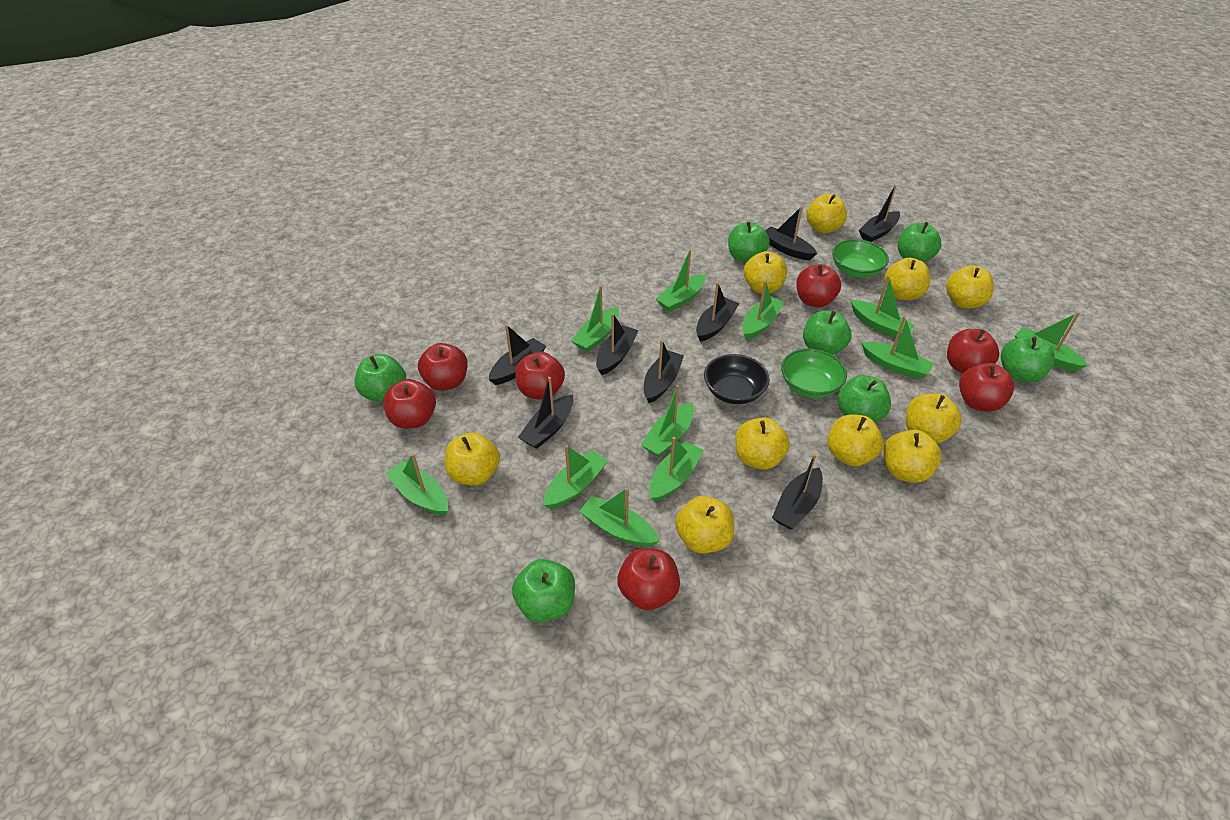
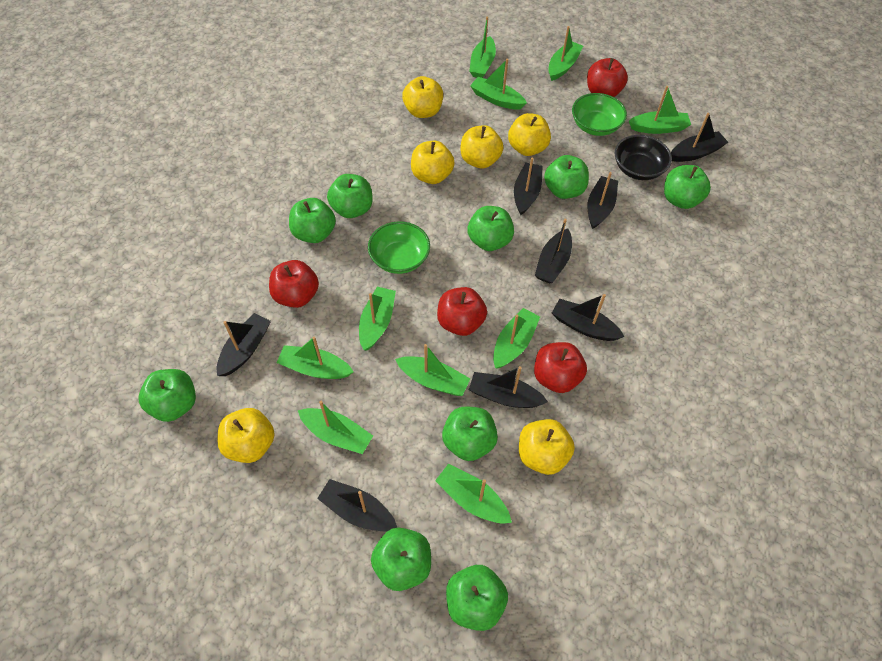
green apple: [355,354,406,402] [512,559,575,622] [728,222,769,263] [803,311,851,355] [838,375,891,422] [898,222,941,262] [1001,335,1055,383] = 7 -> [139,369,196,422] [289,198,336,243] [327,174,373,218] [371,528,431,591] [442,406,498,461] [446,565,508,631] [468,206,514,251] [544,155,589,199] [664,165,711,209] = 9
green boat: [385,454,448,515] [544,445,608,509] [572,285,619,352] [579,488,660,547] [641,385,694,457] [649,437,704,502] [656,250,706,312] [742,281,784,340] [851,275,915,339] [861,316,934,379] [1015,312,1088,371] = 11 -> [277,336,353,379] [298,401,373,454] [359,287,396,350] [395,344,470,396] [435,464,512,523] [469,16,496,78] [470,58,527,110] [493,308,540,369] [548,26,583,81] [629,86,691,134] = 10
red apple: [383,379,436,429] [418,343,468,391] [515,352,565,400] [617,548,680,610] [796,264,841,307] [947,329,999,373] [959,363,1014,412] = 7 -> [269,260,319,308] [437,287,487,336] [534,342,587,393] [587,58,628,97] = 4
yellow apple: [445,432,500,485] [675,496,734,553] [735,417,790,470] [744,251,787,294] [806,194,847,233] [827,414,884,466] [883,430,941,483] [885,258,930,300] [906,393,962,443] [946,265,994,308] = 10 -> [217,408,275,463] [402,76,443,118] [411,141,455,184] [460,125,503,169] [508,113,551,156] [519,419,575,475] = 6

